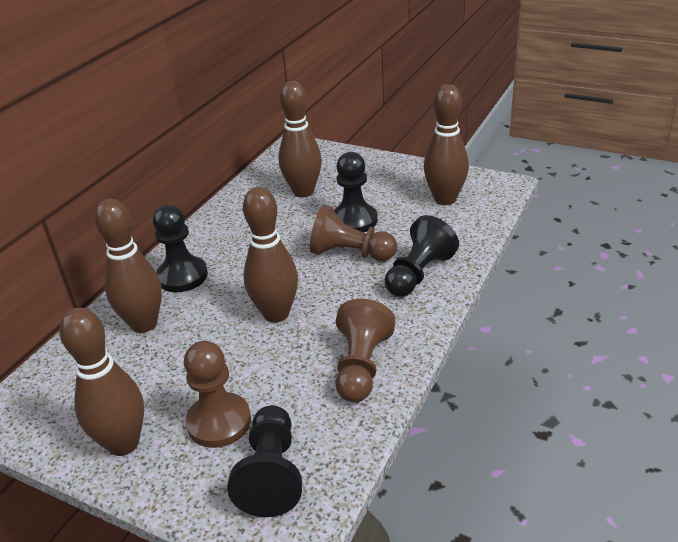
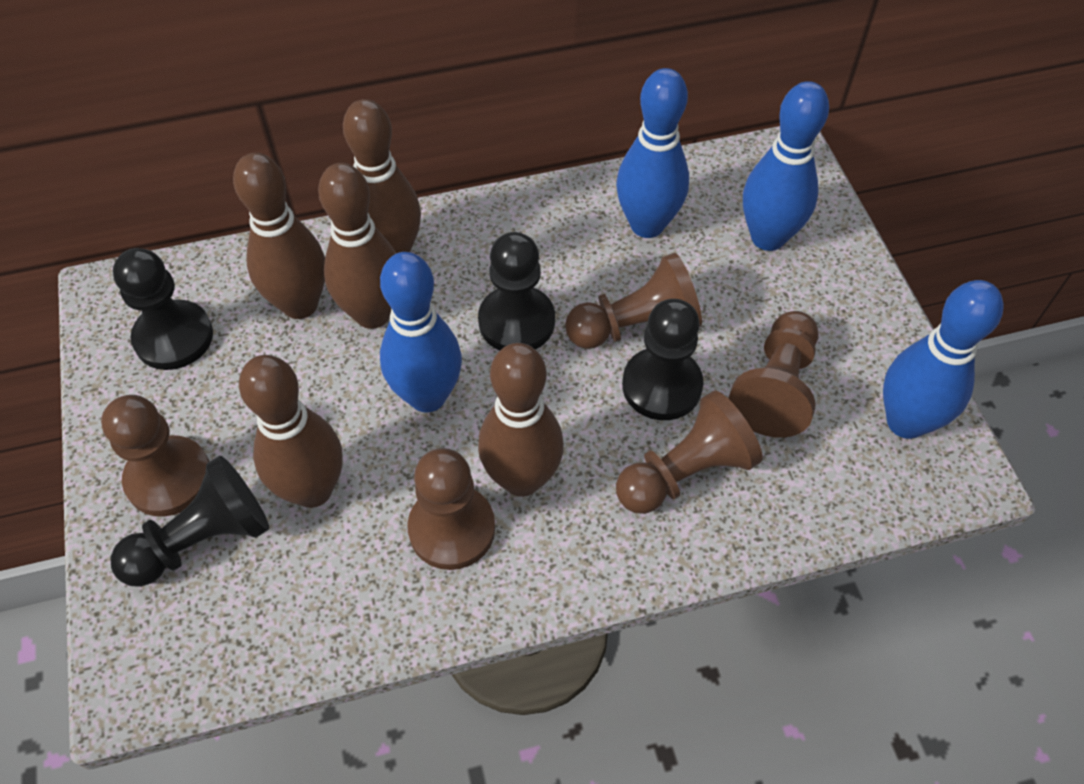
blue bowling pin: none = 0 -> [380,252,462,413] [616,68,689,238] [743,81,829,251] [883,280,1003,439] = 4
brown pawn: [184,341,251,448] [310,205,397,261] [335,299,395,402] = 3 -> [101,395,210,517] [407,448,495,570] [565,253,702,349] [616,391,763,514] [729,311,819,438] = 5

